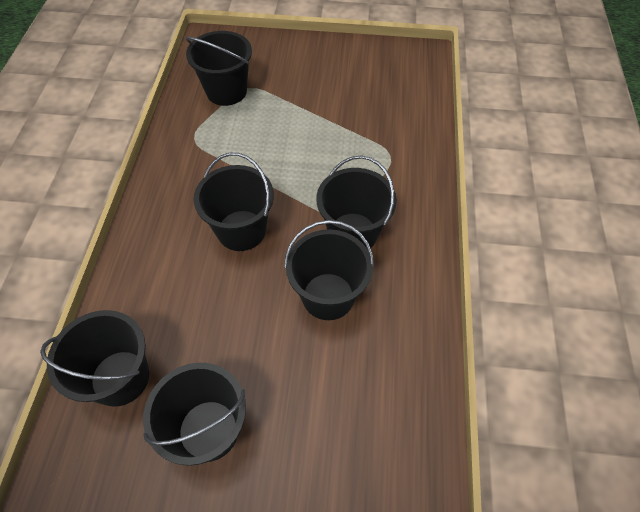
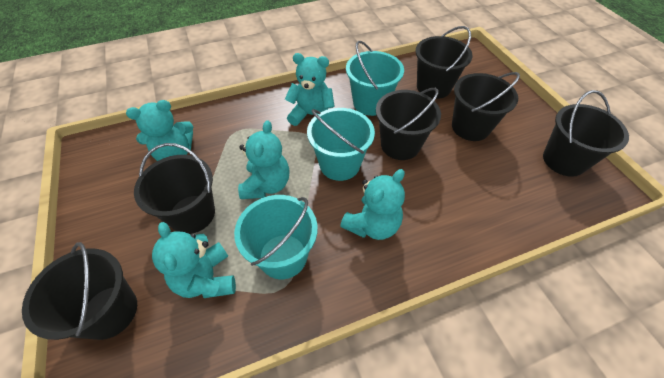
turquoise bucket: none = 0 -> [234,195,318,279] [307,108,375,181] [346,41,404,116] = 3
turquoise teddy bear: none = 0 -> [126,100,193,161] [152,222,236,298] [238,120,290,199] [285,53,335,126] [340,169,405,240] = 5

